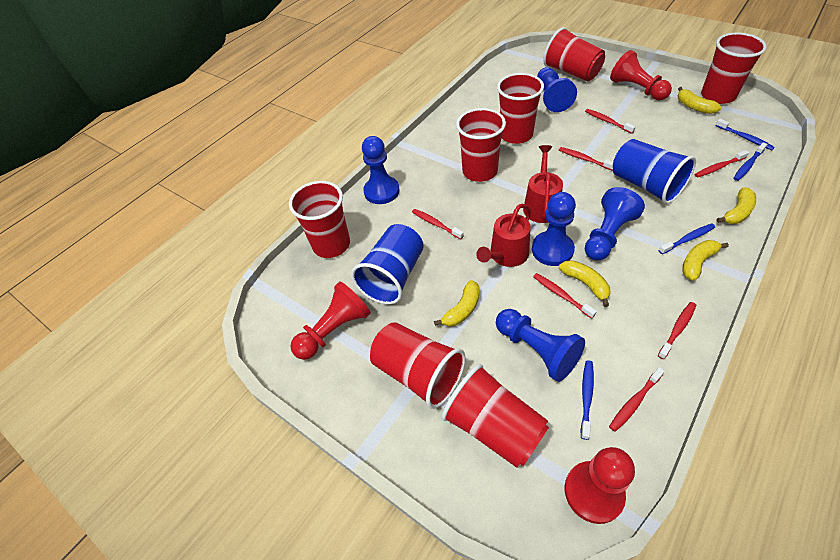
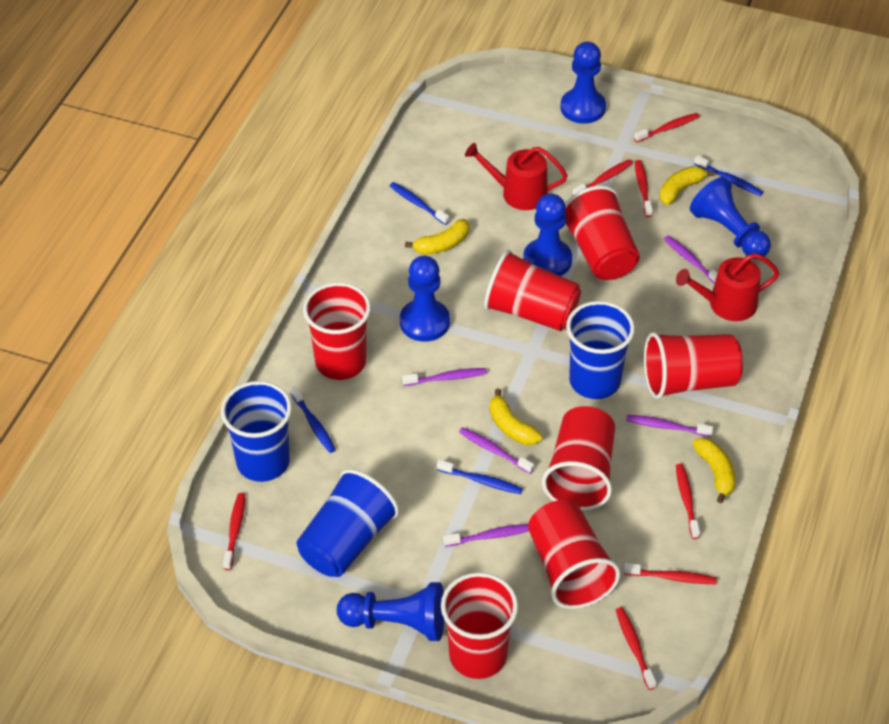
blue cup: [351,224,424,304] [613,139,696,204] = 2 -> [221,381,292,482] [296,469,399,577] [566,301,635,399] = 3
purple toothbrush: none = 0 -> [402,368,487,386] [443,524,529,547] [459,427,534,474] [626,415,714,437] [664,236,717,284] = 5
red pawn: [290,281,371,360] [565,447,635,524] [610,50,672,100] = 3 -> none = 0
yellow banana: [434,280,480,327] [559,260,610,307] [678,87,722,114] [682,240,729,281] [717,188,756,224] = 5 -> [405,219,469,255] [490,389,542,445] [659,166,714,205] [693,438,735,503] = 4

